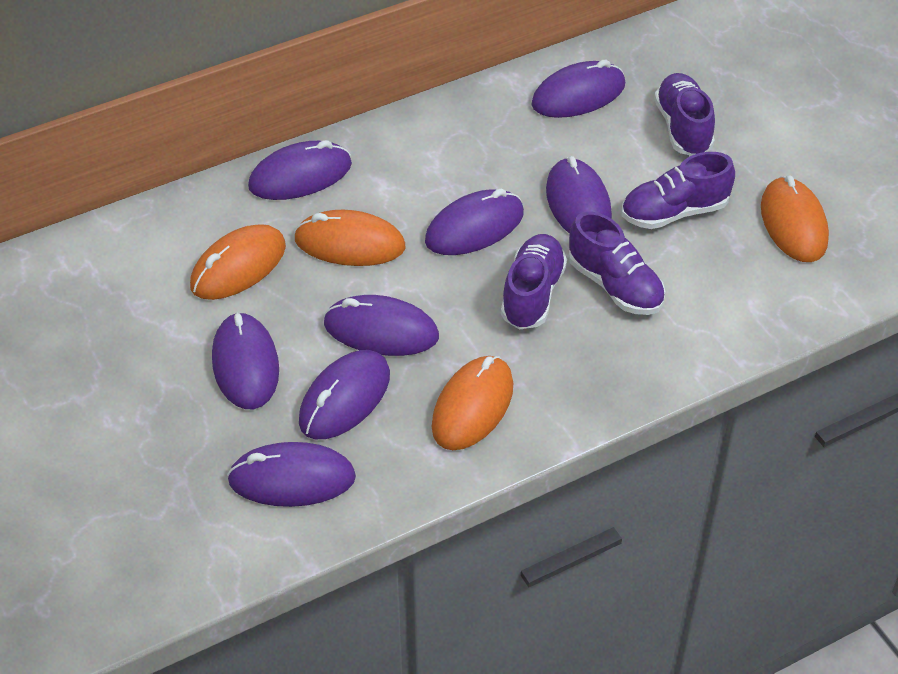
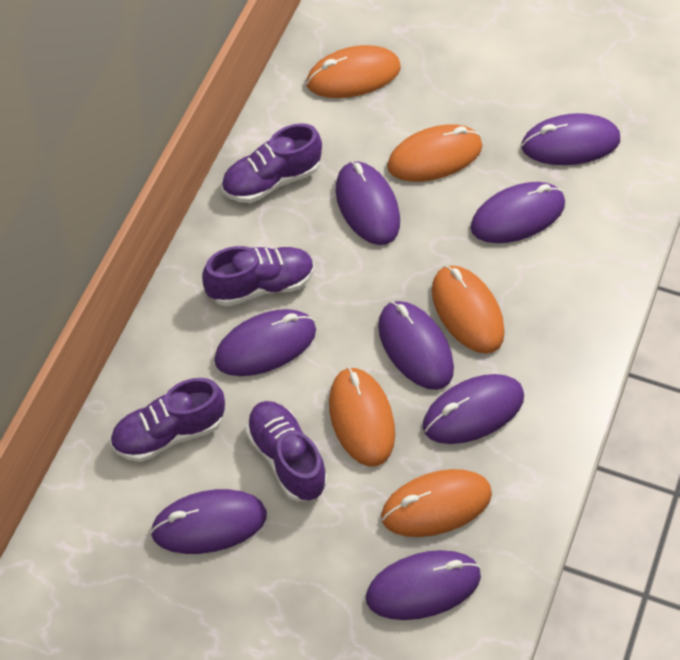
orange mouse: [190,224,286,300] [294,210,406,266] [432,356,513,450] [761,175,829,262] = 4 -> [306,45,401,98] [329,367,395,466] [381,469,492,537] [387,125,482,182] [432,265,505,354] = 5

